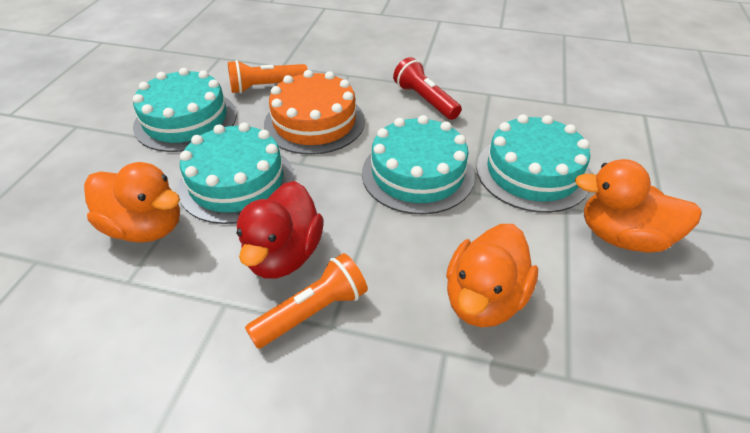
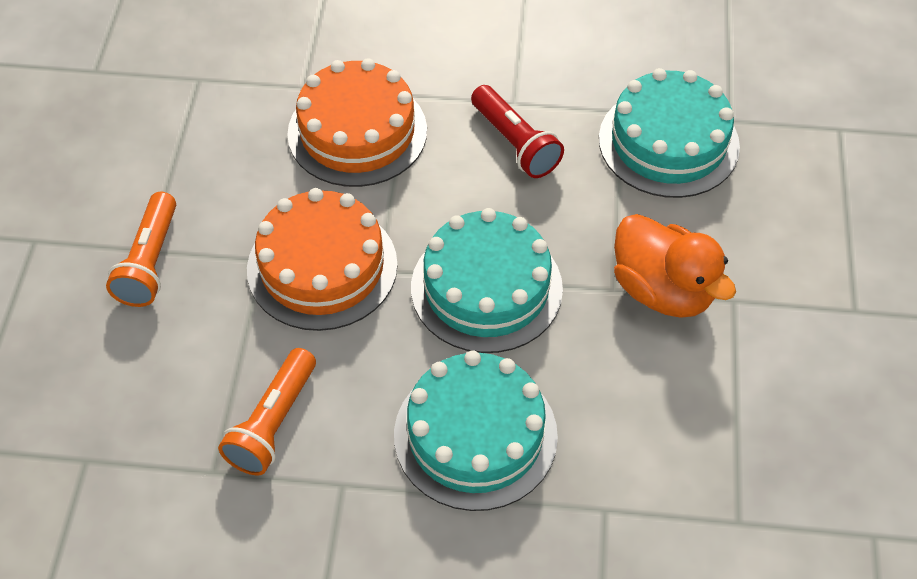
orange cake: [264,70,365,155] = 1 -> [247,188,398,331] [287,58,427,187] = 2
orange duck: [84,162,180,243] [446,224,538,327] [575,159,702,252] = 3 -> [614,214,736,318] = 1
red duck: [237,181,323,279] = 1 -> none = 0
turquoise cake: [133,68,237,152] [178,123,294,224] [362,115,475,215] [476,114,590,213] = 4 -> [394,350,558,511] [411,208,563,353] [599,68,740,198] = 3

